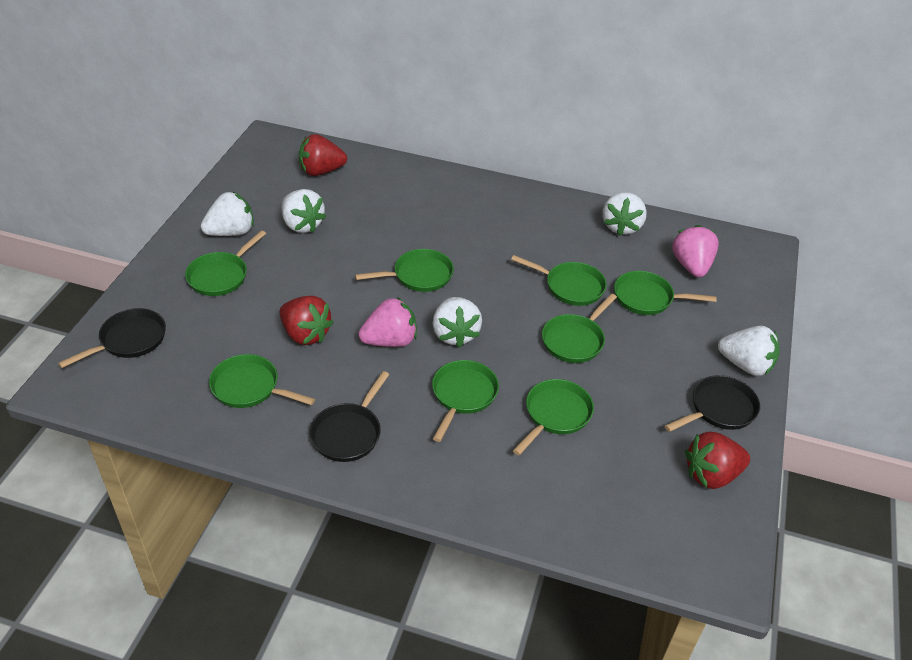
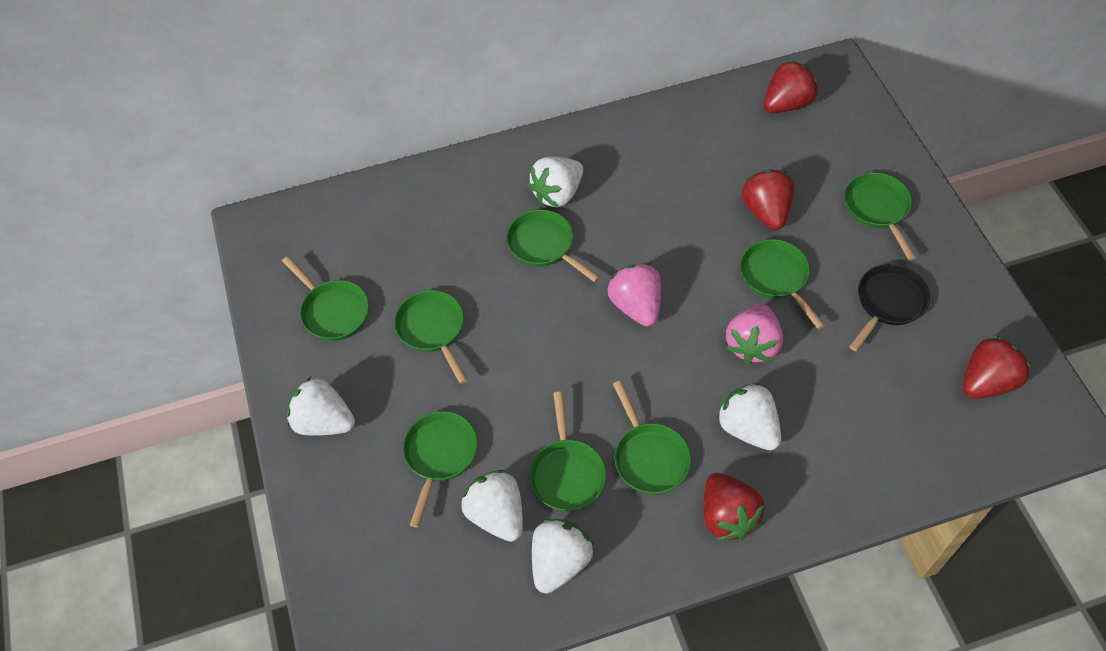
black pan: [58,308,166,368] [310,371,389,462] [665,375,760,432] = 3 -> [849,264,930,351] = 1
red strawberry: [279,296,334,345] [299,134,347,176] [685,432,750,489] = 3 -> [703,473,765,541] [742,169,794,230] [764,60,818,113] [963,335,1032,399] = 4

